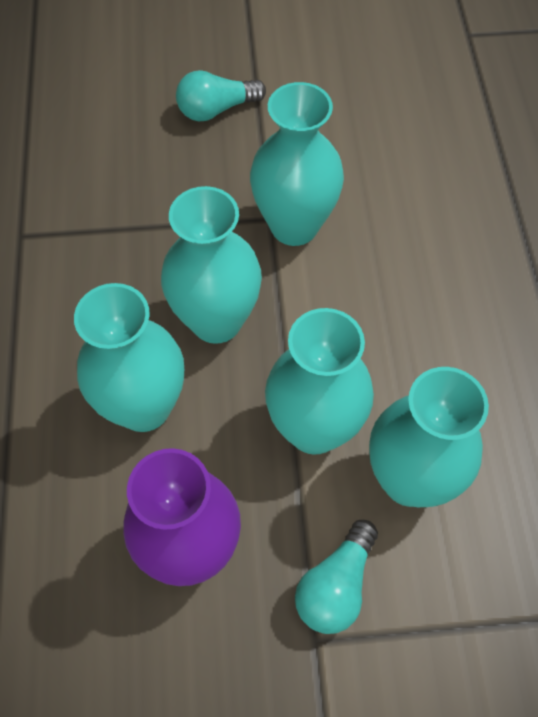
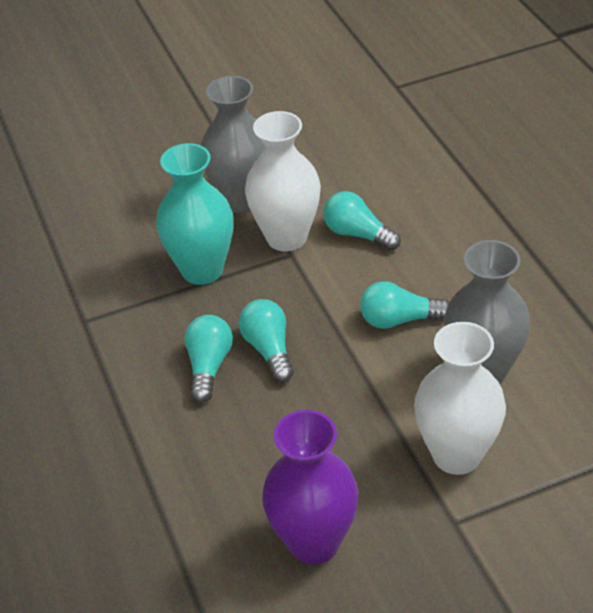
grey vase: none = 0 -> [201,76,265,213] [444,240,530,384] = 2
turquoise light bulb: [176,70,266,121] [295,520,378,634] = 2 -> [184,315,233,403] [239,299,294,382] [323,191,401,251] [360,281,449,329] = 4
turquoise vase: [74,283,184,432] [161,186,262,344] [250,82,344,246] [265,308,374,455] [369,367,489,507] = 5 -> [156,143,234,285] = 1
white vase: none = 0 -> [245,111,321,252] [414,322,506,475] = 2

